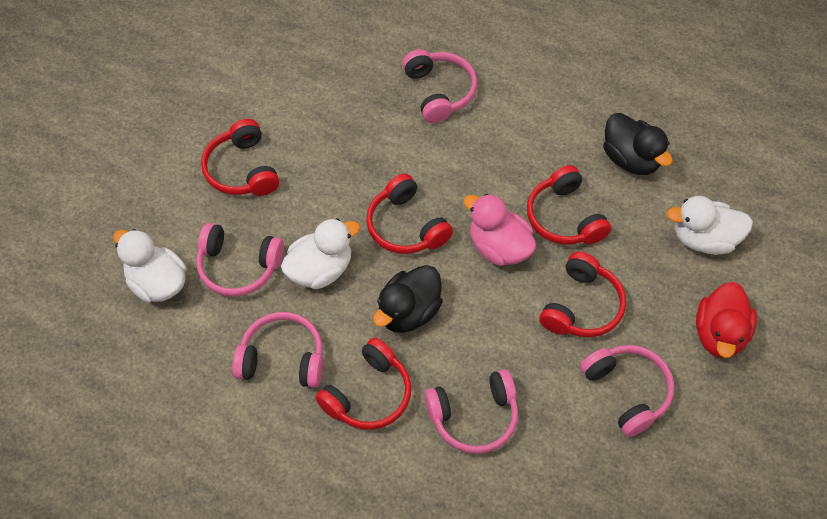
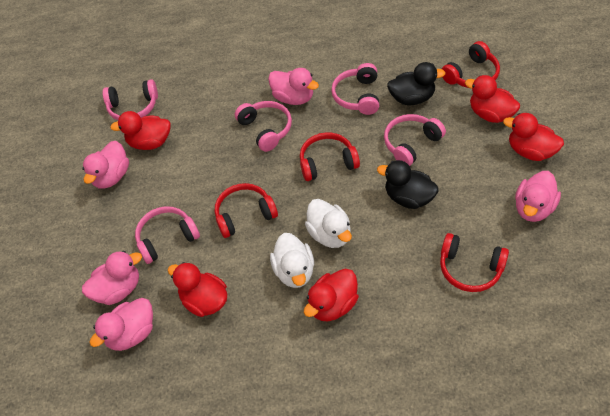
pink duck: [463,194,536,266] = 1 -> [82,141,129,189] [82,251,142,305] [89,298,153,351] [268,68,319,105] [515,171,561,222] = 5
red duck: [696,282,757,358] = 1 -> [110,111,171,150] [168,262,227,317] [304,269,359,321] [465,75,520,123] [503,113,564,161] = 5
red headphones: [201,119,279,196] [315,338,411,430] [366,173,453,254] [527,165,611,244] [540,252,626,337] = 5 -> [215,183,278,238] [300,132,360,181] [440,233,509,292] [442,41,500,88] = 4
white duck: [113,229,187,303] [281,218,360,289] [667,196,753,255] = 3 -> [270,233,314,288] [305,199,352,248] = 2

